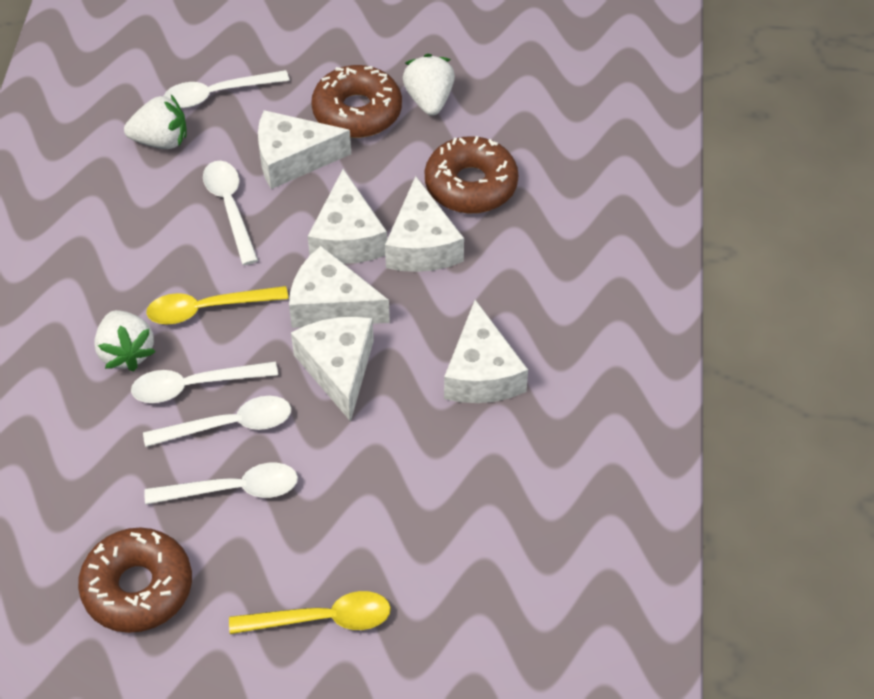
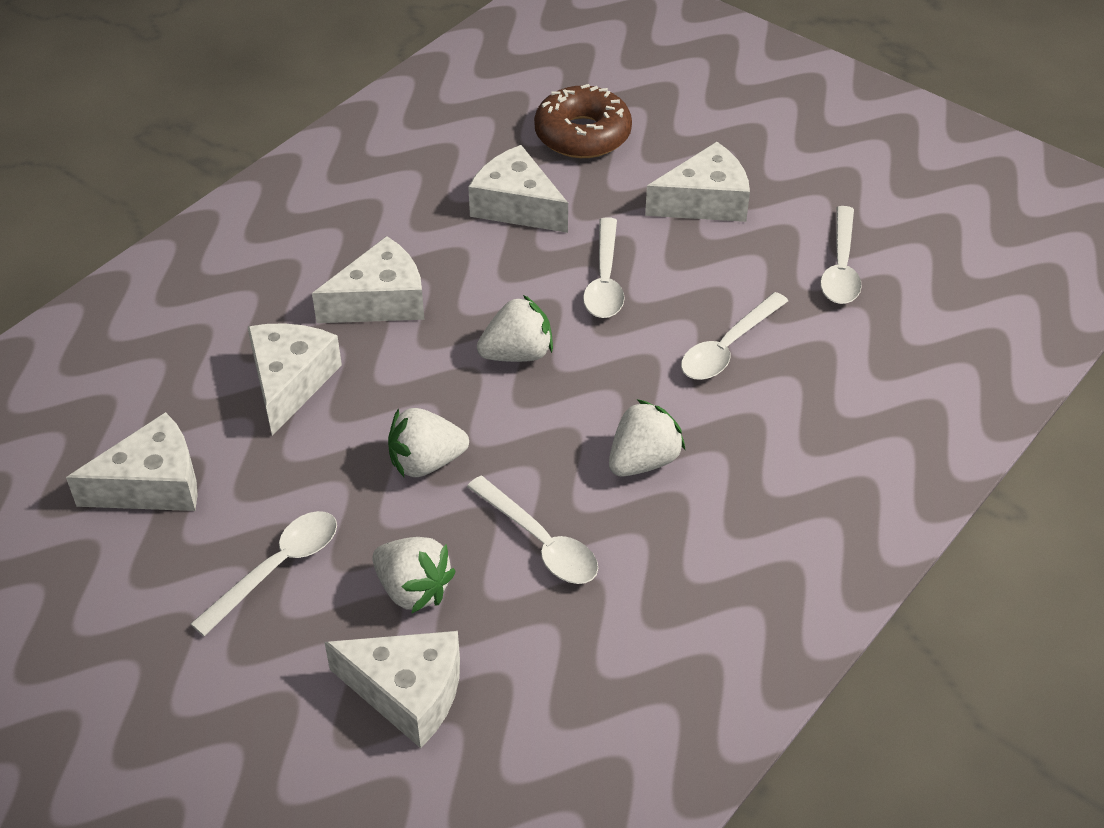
brown donut: [78,527,192,633] [311,65,402,138] [425,136,518,213] = 3 -> [534,84,632,158] = 1
white strawberry: [94,310,156,371] [124,95,187,149] [403,54,455,116] = 3 -> [372,537,455,614] [388,408,469,477] [477,295,553,362] [609,399,686,477] = 4
yellow spoon: [146,286,289,324] [229,591,391,634] = 2 -> none = 0

